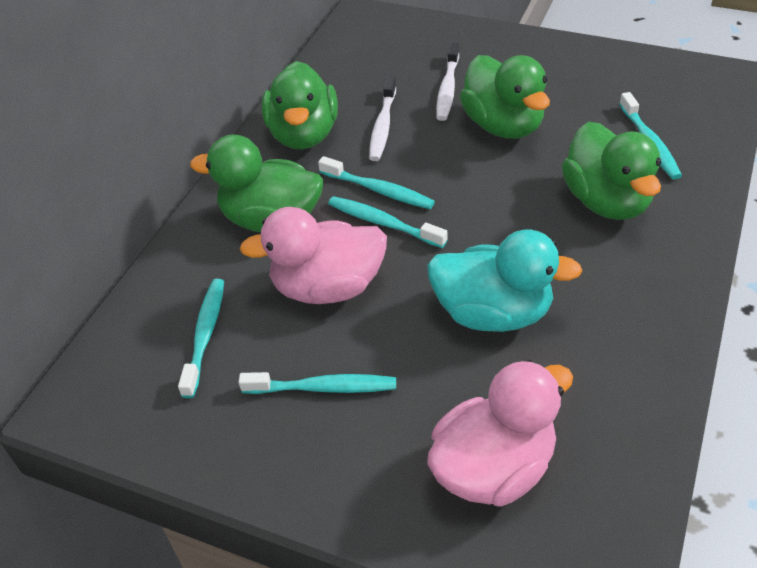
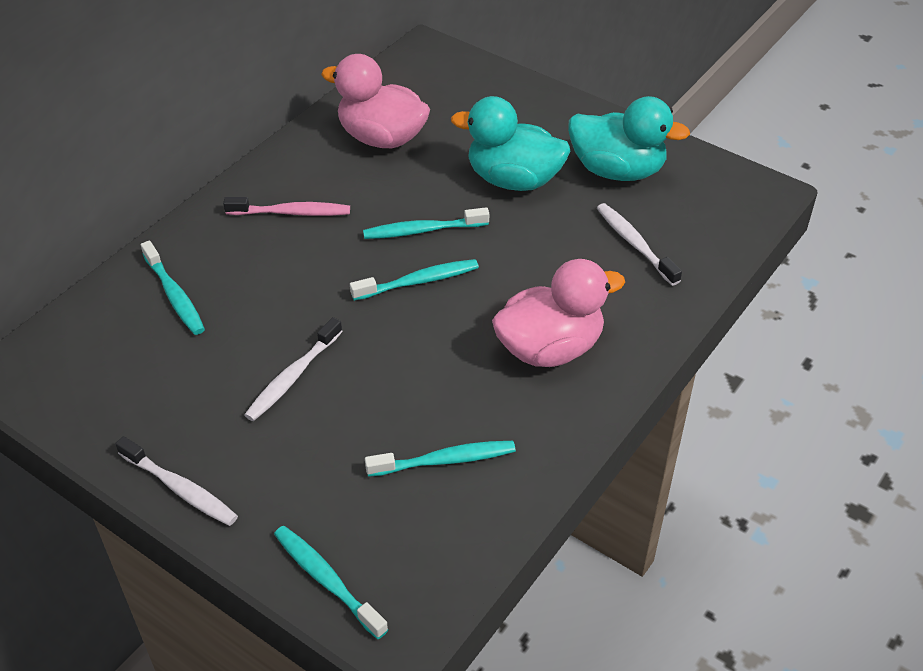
green duck: [190,135,323,232] [261,61,338,149] [460,55,550,139] [562,122,661,220] = 4 -> none = 0
pink toothbrush: none = 0 -> [223,197,350,216] = 1
turquoise duck: [427,230,582,332] = 1 -> [451,96,570,191] [568,96,690,181] = 2
white toothbrush: [369,77,396,161] [436,42,459,121] = 2 -> [115,436,238,526] [244,317,343,421] [597,203,682,286] = 3

